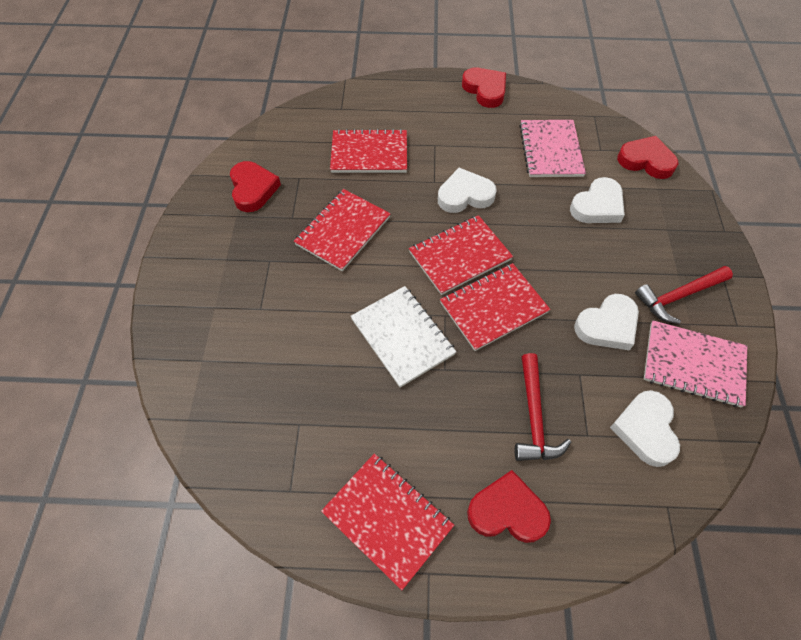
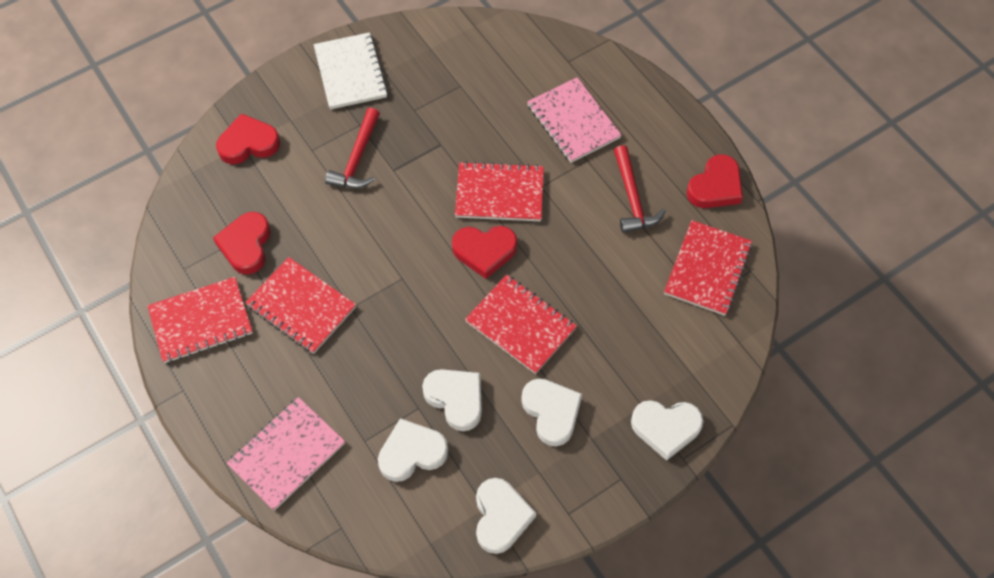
white heart: [438,168,497,213] [570,177,625,223] [574,294,639,350] [610,390,680,467] = 4 -> [378,418,448,482] [422,369,482,431] [476,478,536,554] [521,379,582,446] [631,400,704,461] = 5

